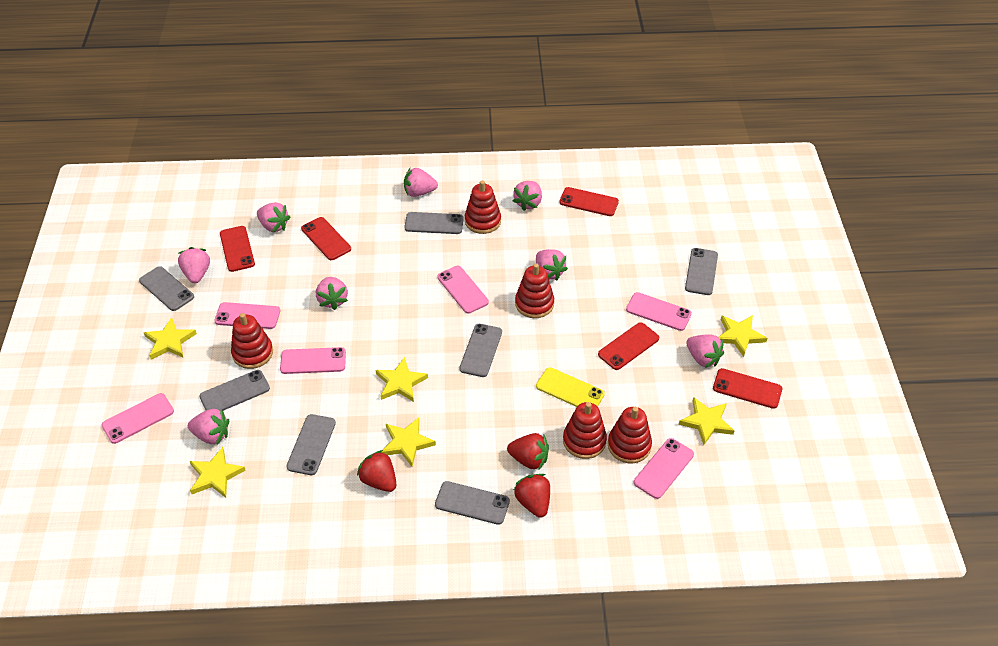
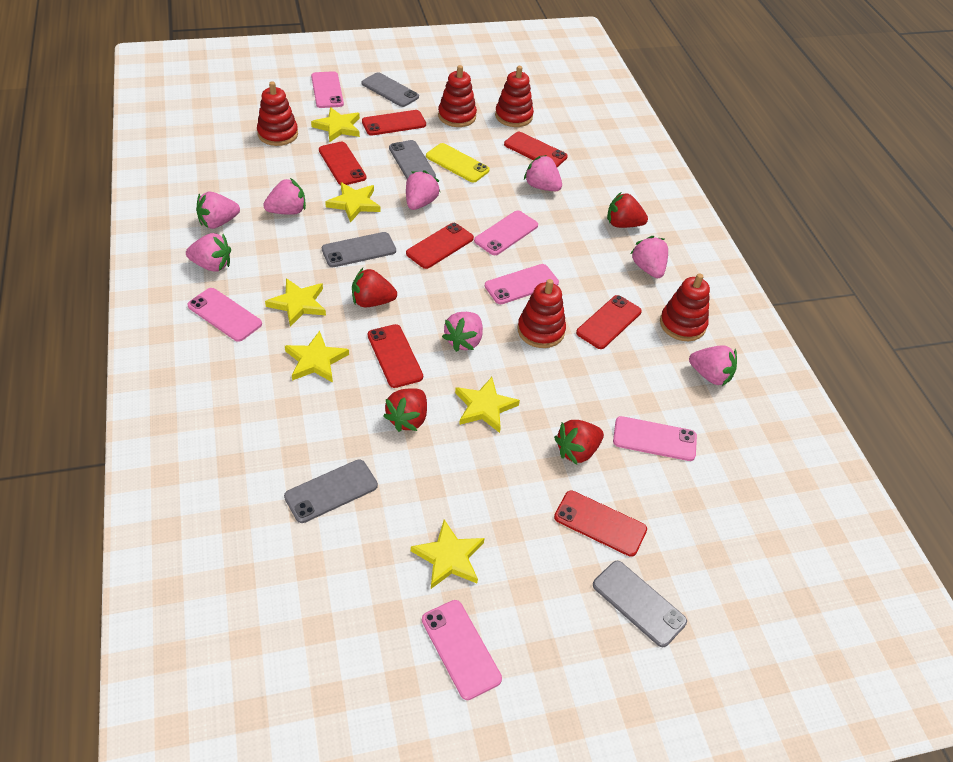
grey phone: [139,266,194,311] [200,370,270,411] [286,414,336,475] [404,212,464,234] [435,481,510,525] [459,324,502,377] [685,248,718,295] = 7 -> [284,459,378,523] [322,232,396,267] [362,72,419,107] [389,140,436,179] [593,561,687,647] = 5
red phone: [220,226,255,272] [301,217,351,260] [559,187,619,216] [598,322,659,370] [713,368,782,409] = 5 -> [319,142,367,185] [362,110,426,136] [368,324,423,388] [406,223,474,269] [504,132,568,167] [554,491,647,557] [576,295,642,349] = 7
red strawberry: [357,450,396,492] [507,433,549,471] [514,474,550,518] = 3 -> [352,268,397,307] [383,388,427,432] [554,420,604,465] [607,192,648,228] = 4

